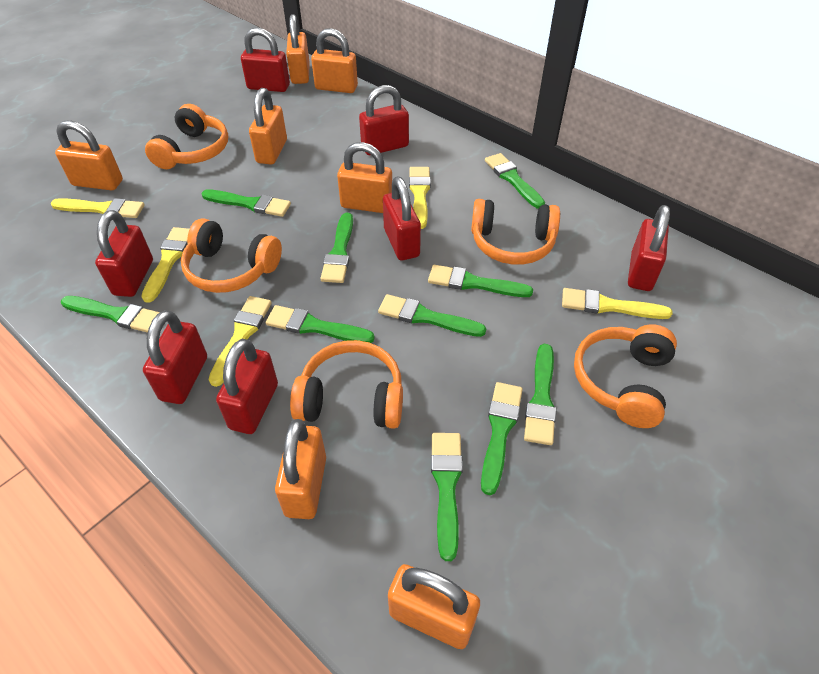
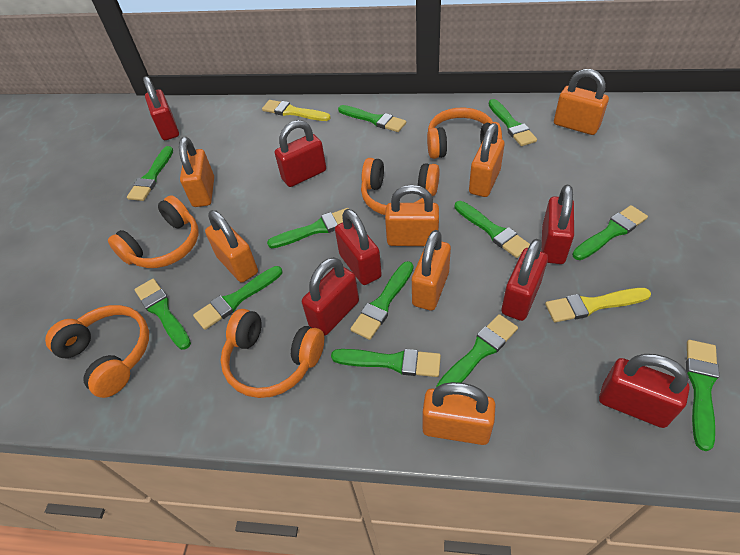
green brush: [61,296,160,333] [201,189,291,217] [266,305,375,343] [320,213,353,283] [378,294,486,337] [428,265,533,297] [431,433,463,561] [481,382,523,495] [485,153,545,209] [524,344,556,445] = 10 -> [127,146,173,201] [134,279,191,350] [193,266,282,330] [267,208,349,248] [331,349,441,377] [338,105,406,132] [351,261,414,340] [436,314,518,387] [454,201,530,258] [489,99,537,146] [572,205,648,260] [686,340,719,451] = 12
yellow brush: [51,198,145,218] [141,227,189,303] [208,296,272,387] [409,167,431,229] [562,288,673,319] = 5 -> [262,100,331,121] [545,288,651,322] = 2

